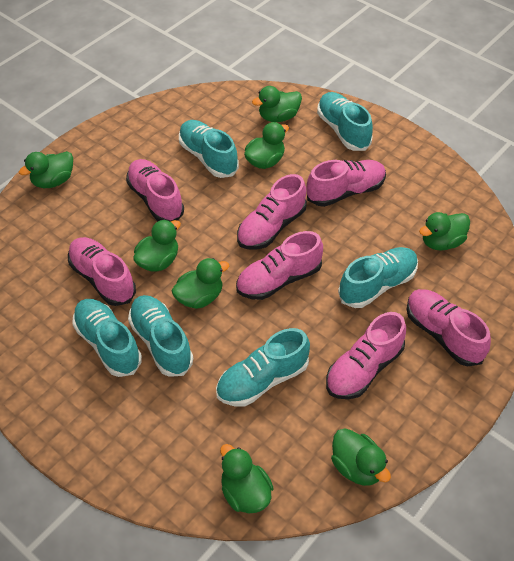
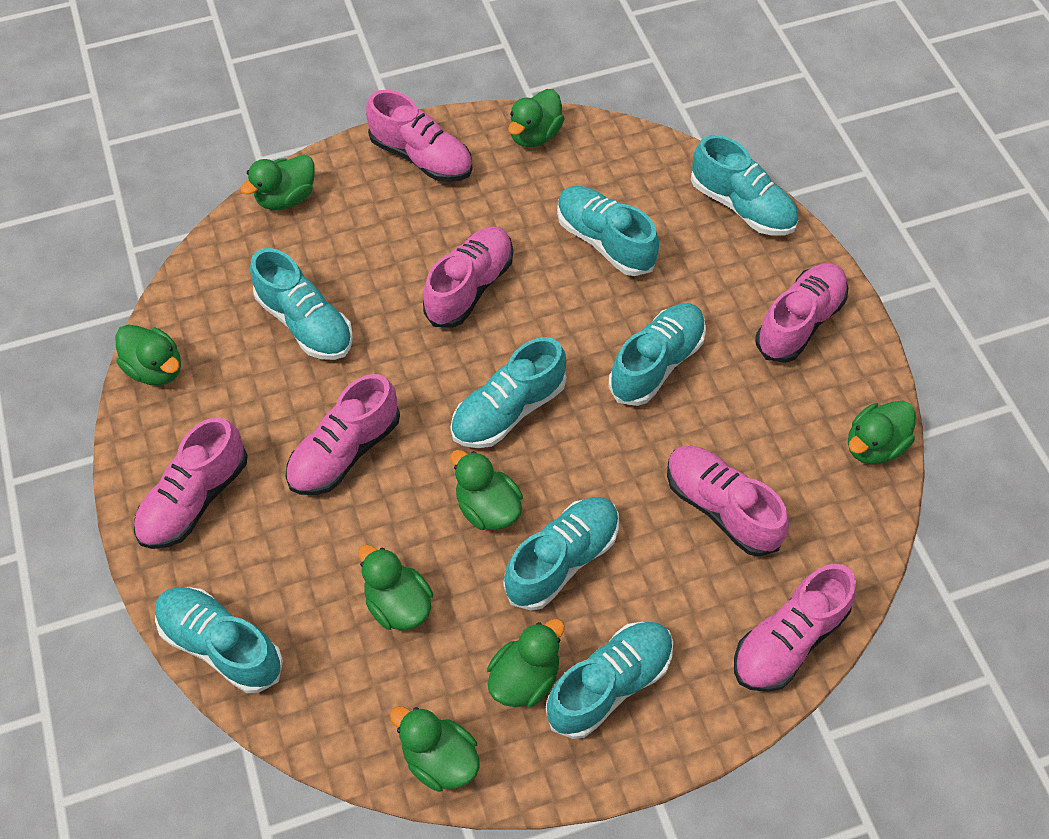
turquoise shoe: [72,299,142,377] [128,295,193,377] [179,120,239,178] [216,328,310,406] [317,92,373,151] [338,247,418,308] = 6 -> [155,587,283,693] [250,248,353,360] [450,337,566,448] [503,497,619,611] [546,622,673,739] [557,186,659,276] [609,303,706,406] [691,135,798,236] = 8

